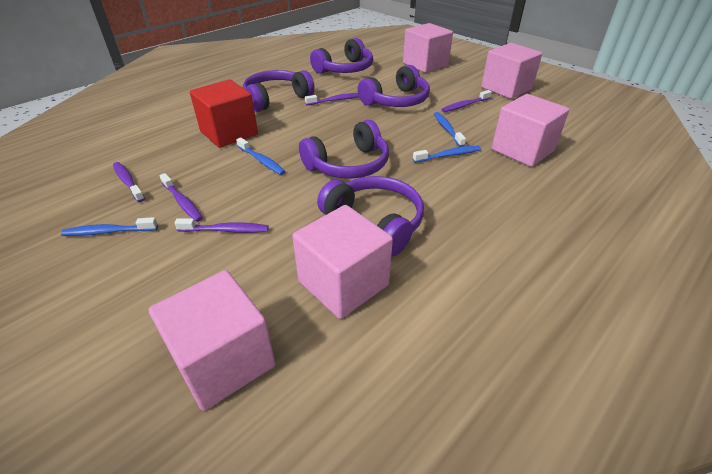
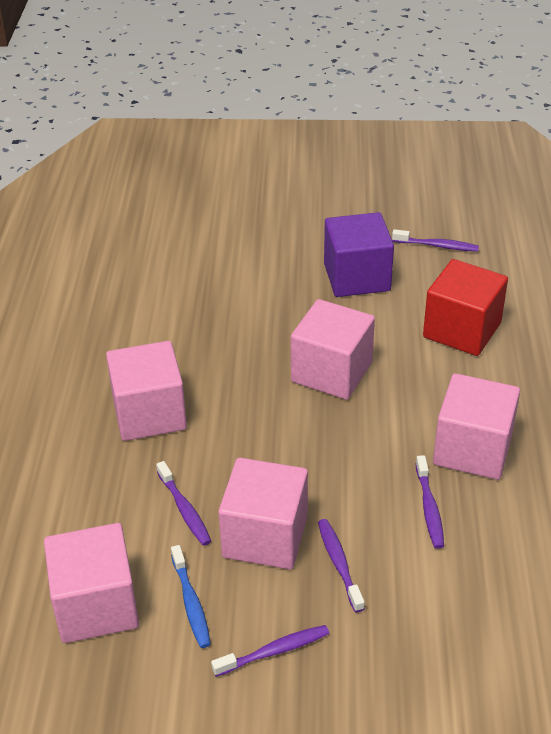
blue toothbrush: [61,217,158,236] [236,137,286,175] [413,146,481,163] [434,112,466,147] = 4 -> [171,545,211,648] = 1
purple cube: none = 0 -> [324,212,394,297] = 1
purple headphones: [243,70,315,112] [299,120,389,179] [310,38,373,74] [317,176,424,257] [358,65,430,107] = 5 -> none = 0

